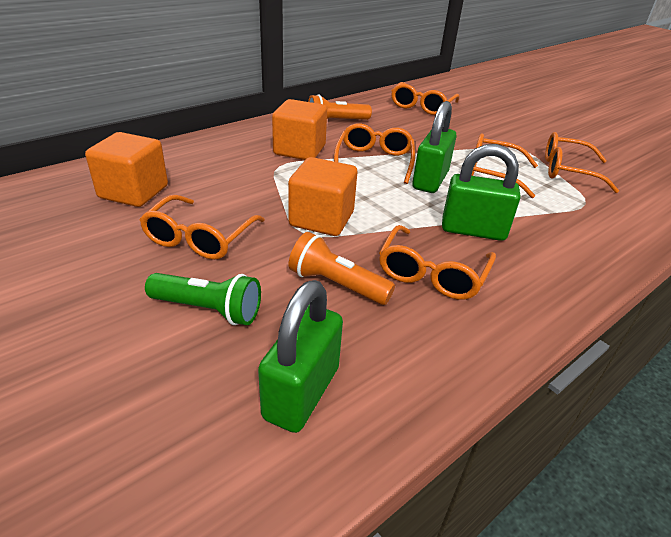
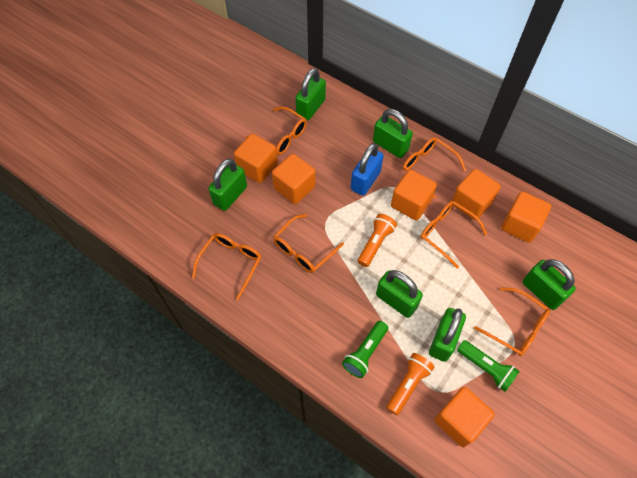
blue padlock: none = 0 -> [351,143,384,196] = 1
green flashlight: [145,273,261,325] = 1 -> [342,321,388,378] [457,340,520,392] = 2
green padlock: [258,280,343,433] [412,101,457,193] [442,144,520,241] = 3 -> [209,159,247,211] [295,68,326,120] [373,109,413,158] [376,270,423,318] [429,308,466,362] [523,259,576,310] = 6
orange cube: [85,132,168,207] [272,99,327,160] [288,157,357,236] = 3 -> [234,133,278,183] [272,154,315,204] [391,169,437,220] [435,387,495,447] [452,169,501,220] [501,191,551,243] = 6

